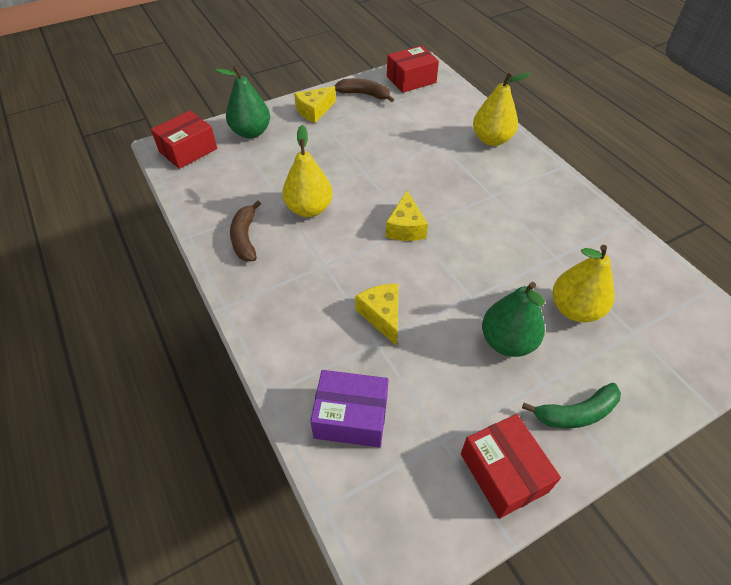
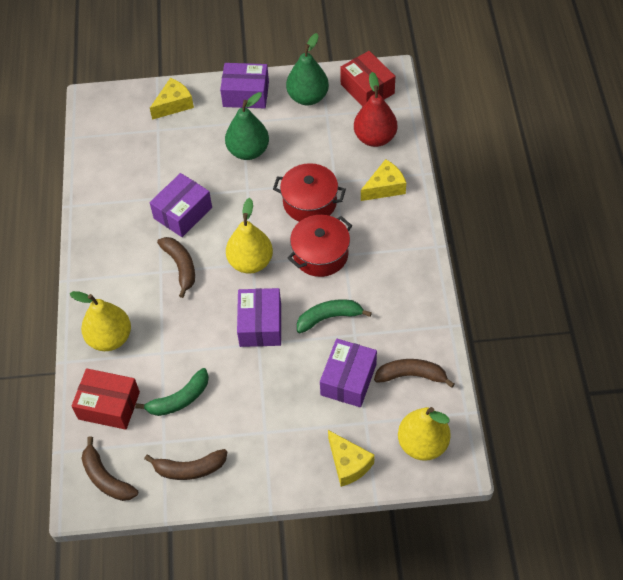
brown banana: [230,200,261,261] [335,78,394,102] = 2 -> [82,436,138,501] [144,449,227,480] [157,237,195,298] [374,359,455,388] = 4
green banana: [522,383,621,429] = 1 -> [135,368,209,416] [297,299,372,333] = 2
purple box: [310,370,389,448] = 1 -> [150,173,212,237] [220,63,269,108] [237,288,281,347] [320,339,377,407] = 4
red box: [151,111,217,169] [387,45,439,93] [461,414,561,519] = 3 -> [72,368,140,430] [340,51,395,106] = 2
red pear: none = 0 -> [354,72,397,147] = 1
red pot: none = 0 -> [273,163,346,222] [288,215,352,277] = 2

